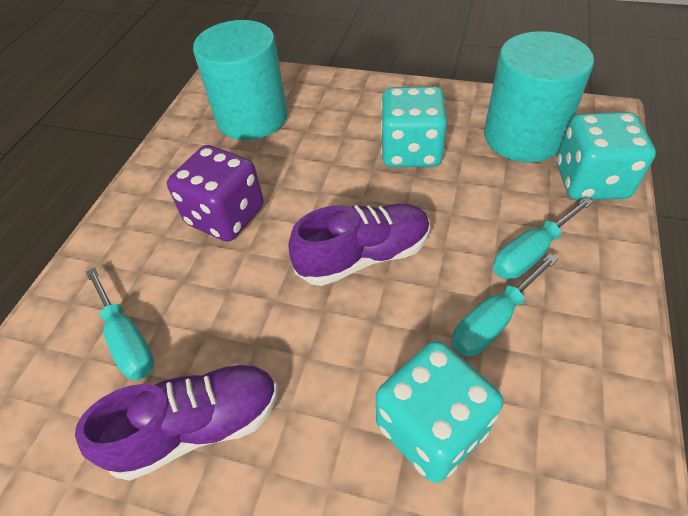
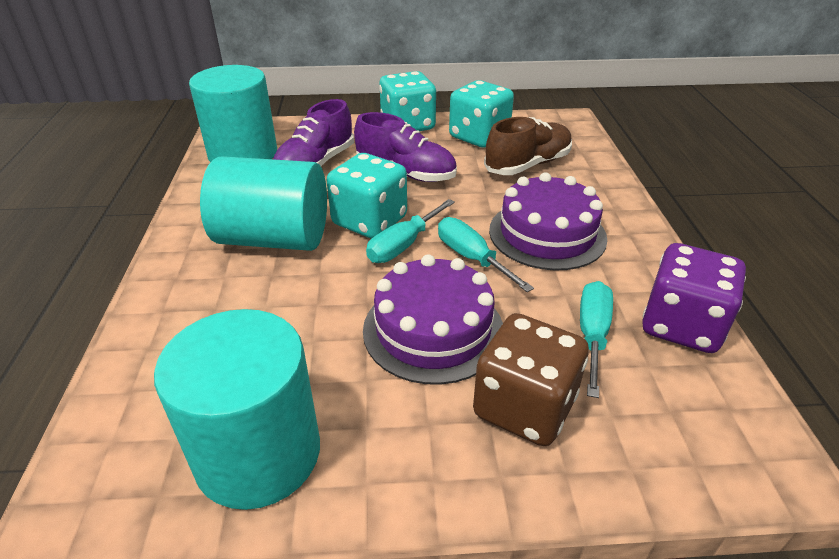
brown dice: none = 0 -> [473,313,589,446] = 1
brown shoe: none = 0 -> [484,117,572,175] = 1
purple cake: none = 0 -> [363,254,503,385] [489,172,607,271] = 2
turquoise cylinder: [193,20,288,140] [484,31,594,162] = 2 -> [154,309,320,510] [189,65,277,162] [200,156,327,251] = 3

